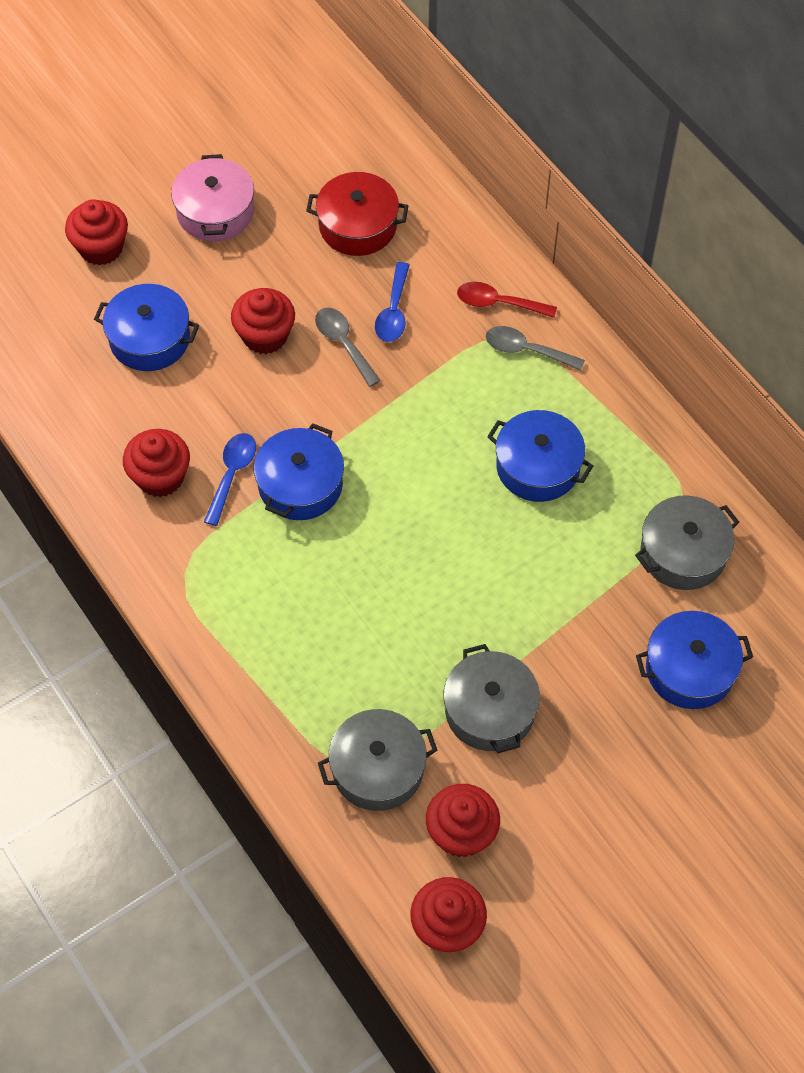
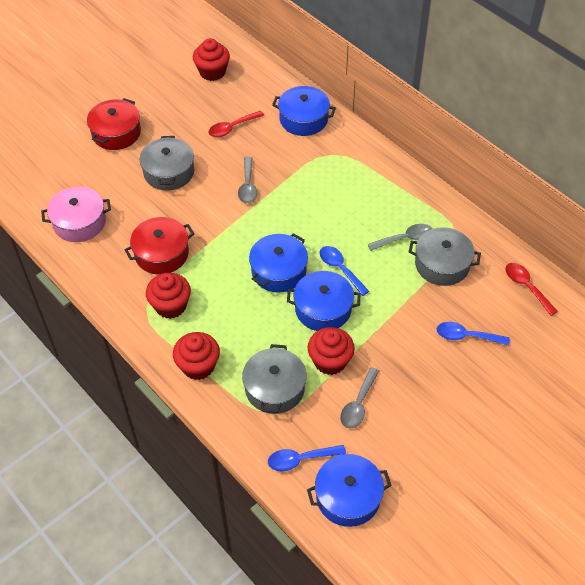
blue spoon: [204,433,256,526] [375,262,410,342] = 2 -> [268,445,346,472] [320,246,369,296] [437,322,510,345] = 3
grey spoon: [315,308,381,387] [486,326,585,371] = 2 -> [238,157,257,203] [340,367,379,429] [368,224,432,251] = 3
red cupcake: [65,199,128,266] [123,429,190,497] [231,288,295,354] [410,877,487,952] [426,784,500,857] = 5 -> [146,273,191,319] [173,332,220,380] [193,38,230,81] [308,327,355,375] = 4
red pot: [306,172,408,256] = 1 -> [87,98,141,150] [124,217,194,274] = 2
red spoon: [457,282,557,318] = 1 -> [208,111,264,137] [505,263,558,316] = 2

